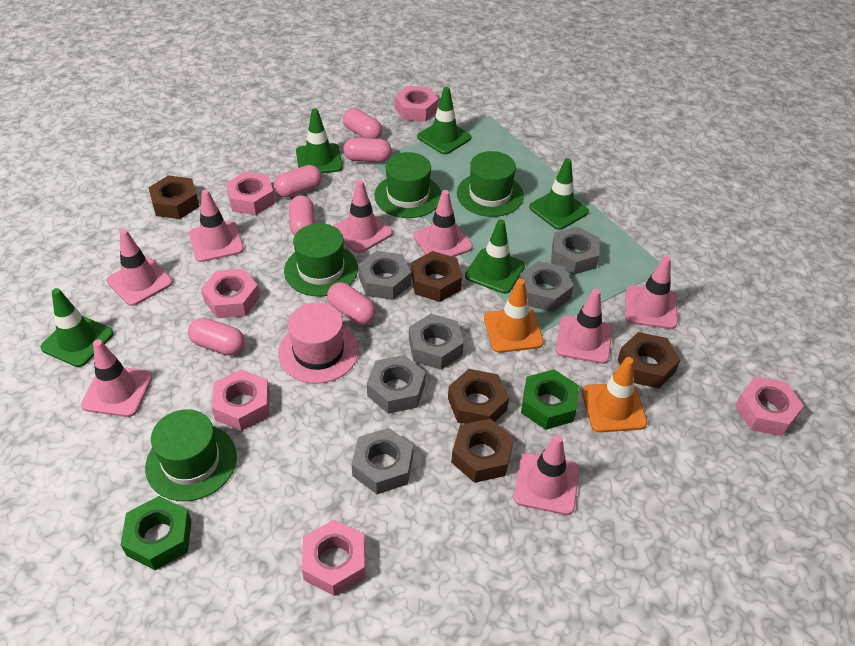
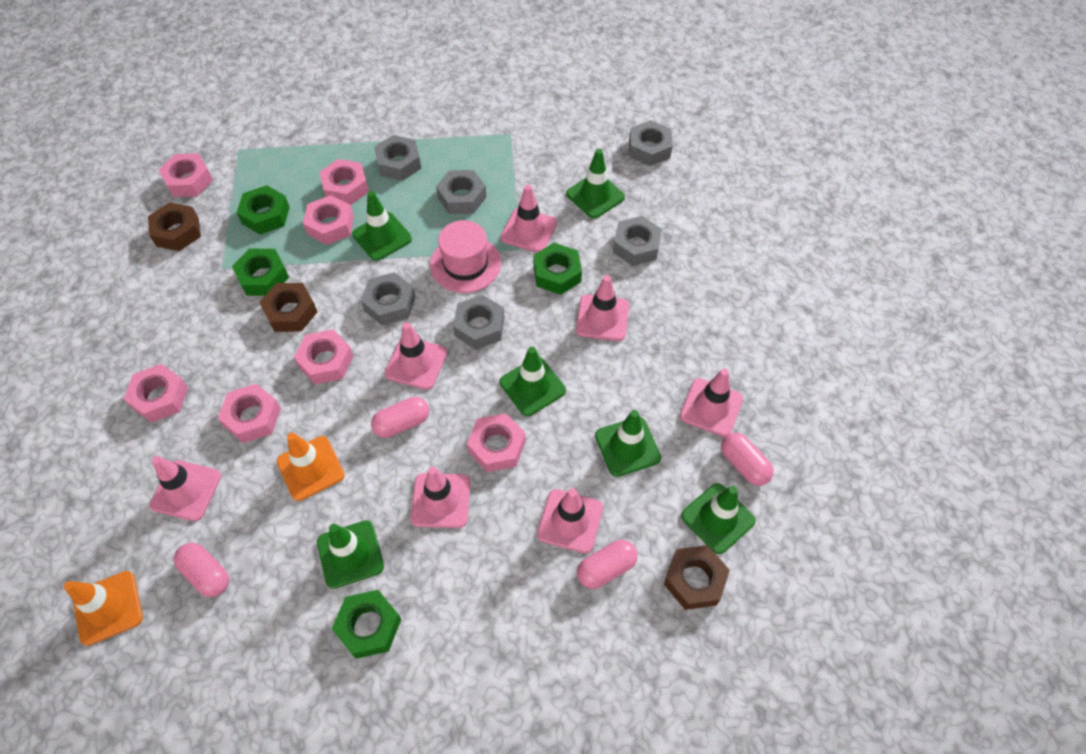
brown nut: [148,175,199,219] [411,251,462,302] [448,369,509,424] [451,419,514,483] [618,332,680,389] = 5 -> [148,202,201,251] [259,283,317,332] [664,545,730,610] = 3
green hat: [145,409,237,501] [284,223,358,297] [374,152,441,218] [457,151,524,217] = 4 -> none = 0
green nut: [121,496,192,570] [521,369,579,430] = 2 -> [232,249,289,296] [236,185,290,235] [332,590,401,659] [533,243,582,295] = 4
green traffic cone: [40,288,114,367] [296,108,343,173] [417,87,472,154] [465,219,525,294] [529,158,589,230] = 5 -> [317,520,384,589] [352,191,412,261] [500,347,566,416] [566,149,625,219] [595,410,661,477] [681,483,756,554] = 6
pink capsule: [188,318,245,356] [274,165,322,198] [289,195,315,236] [327,282,376,325] [343,108,382,139] [343,138,392,162] = 6 -> [174,543,229,597] [371,397,429,438] [577,540,638,589] [721,433,774,486] = 4
pink nut: [201,269,260,318] [211,369,270,431] [226,172,275,215] [302,520,365,596] [395,86,439,122] [735,377,804,436] = 6 -> [124,364,188,423] [159,153,213,197] [218,384,281,443] [294,329,354,384] [303,195,354,245] [319,159,369,205] [467,413,526,472] = 7
pink traffic cone: [81,339,152,417] [107,229,173,306] [189,189,244,262] [334,180,393,253] [413,190,473,257] [514,435,580,515] [556,289,612,364] [625,256,678,329] = 8 -> [150,456,221,521] [385,322,447,390] [411,467,470,528] [501,185,557,253] [537,488,603,554] [576,275,629,341] [680,369,743,437] = 7

